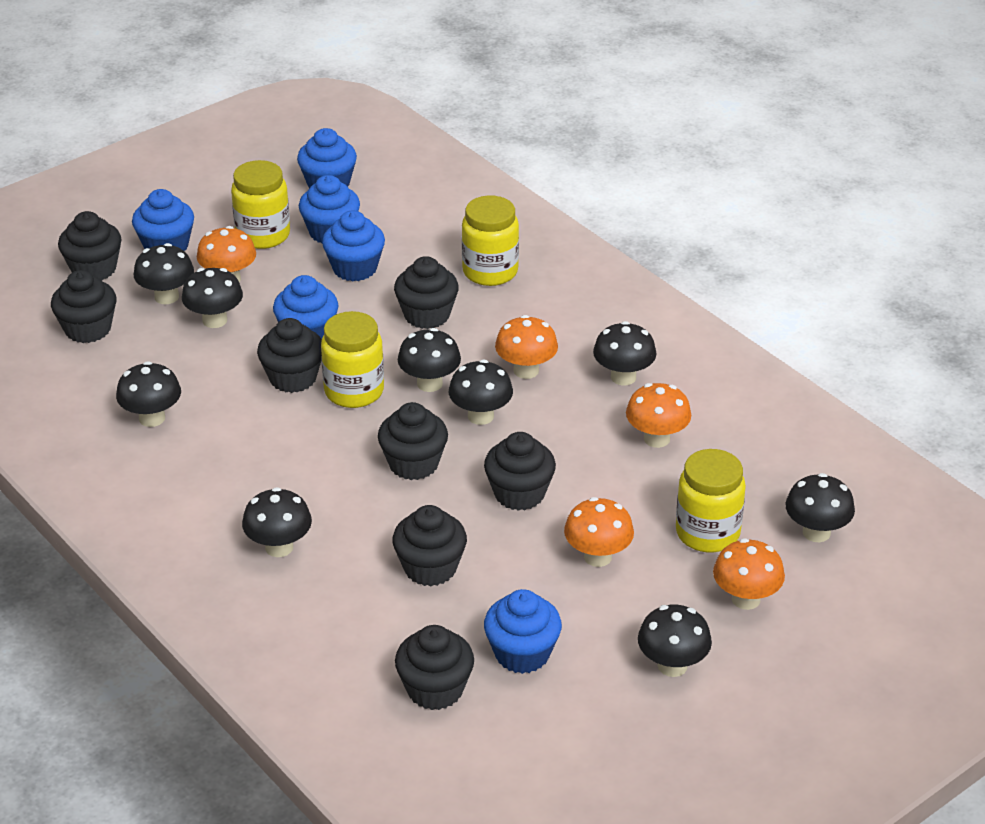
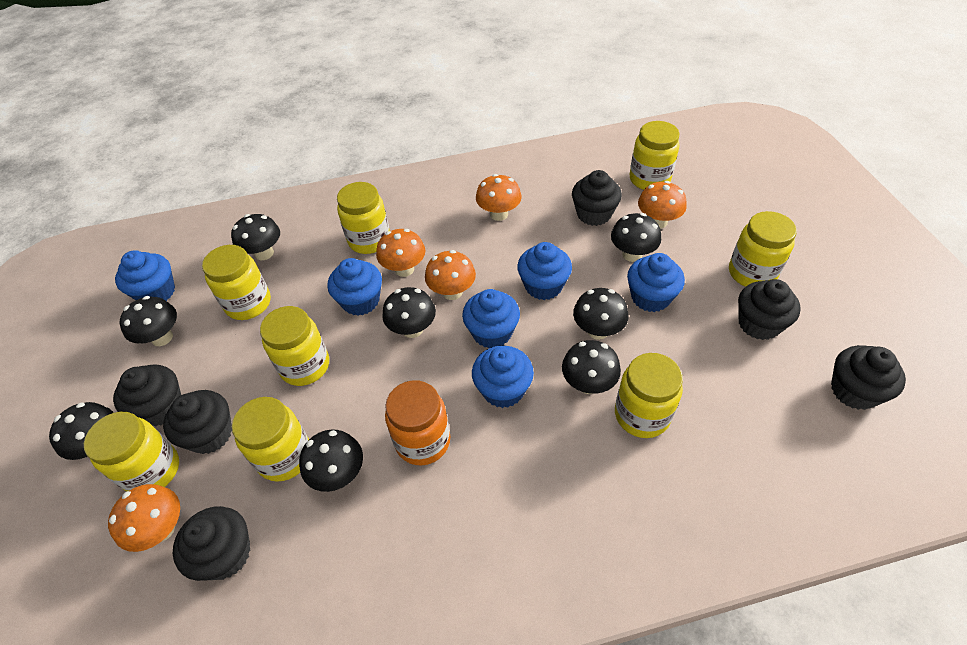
black cupcake: [51,270,117,343] [58,211,122,281] [257,318,322,393] [378,402,448,480] [393,505,467,586] [394,256,459,329] [395,625,474,710] [484,432,556,511] = 8 -> [113,364,181,426] [163,390,232,454] [173,506,250,581] [572,170,622,226] [738,279,801,340] [831,345,906,410] = 6
black mushroom: [116,361,181,427] [134,243,194,304] [182,268,243,328] [242,487,312,557] [398,328,461,392] [449,359,513,425] [593,321,656,385] [638,605,712,677] [785,473,855,542] = 9 -> [49,402,114,460] [120,296,177,346] [231,214,280,260] [299,430,363,492] [382,287,436,338] [562,340,621,394] [573,288,629,340] [611,213,661,262] = 8
orange jar: none = 0 -> [385,380,450,465] = 1
yellow jar: [231,160,290,249] [321,311,384,408] [462,196,519,286] [676,449,746,553] = 4 -> [84,412,179,492] [202,245,271,320] [232,397,309,482] [260,306,329,386] [337,182,390,254] [615,353,683,438] [629,121,679,190] [729,211,797,287] = 8

